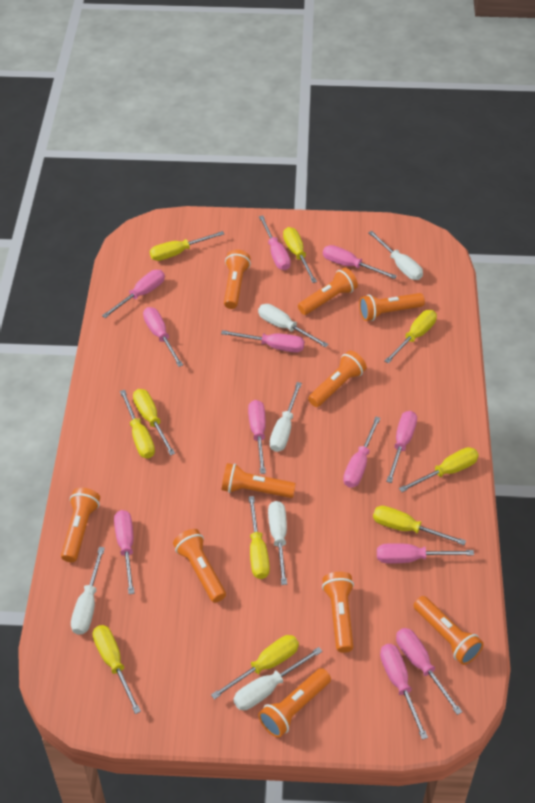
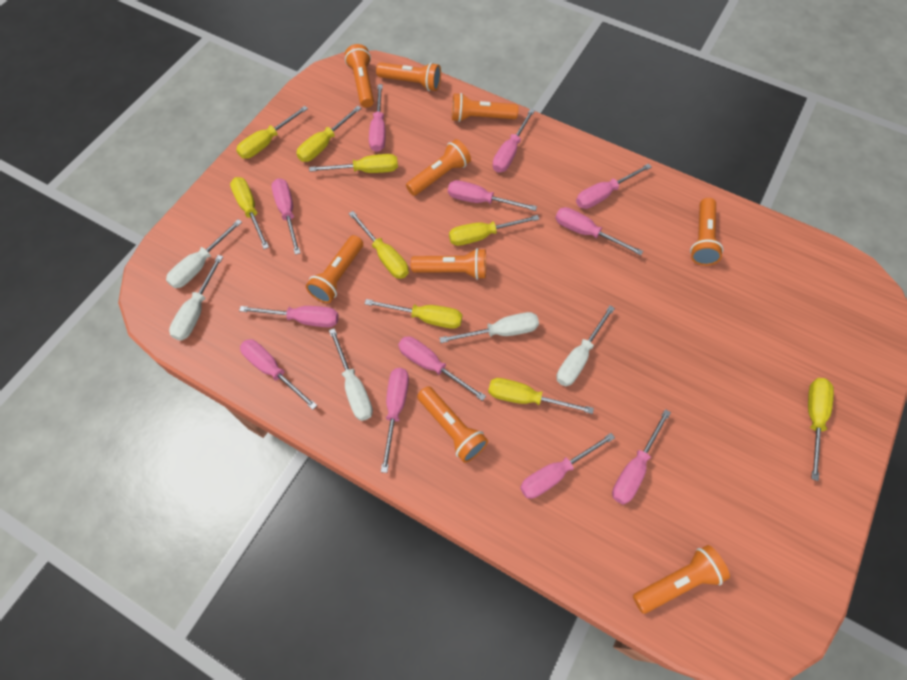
orange flashlight: [61,488,100,562] [173,529,226,603] [222,463,296,498] [224,250,251,309] [258,668,331,738] [298,268,358,315] [308,351,366,407] [322,572,354,653] [359,293,425,321] [414,596,484,665] = 10 -> [306,235,363,303] [345,44,374,108] [376,62,441,91] [406,139,471,196] [411,248,486,280] [417,386,488,463] [452,93,518,122] [633,545,730,614] [690,198,723,266] = 9
white screwdriver: [71,547,105,635] [233,647,322,710] [258,304,329,348] [268,501,287,585] [270,382,302,452] [368,231,423,280] = 6 -> [166,219,242,288] [169,255,223,340] [329,328,373,421] [439,312,539,343] [556,306,615,386] = 5
yellow screwdriver: [93,625,141,714] [120,390,155,458] [133,389,175,456] [150,231,224,261] [211,635,299,700] [248,496,270,579] [283,227,317,283] [373,506,466,545] [385,310,437,364] [399,447,479,492] = 10 -> [230,177,269,249] [236,106,308,159] [296,106,362,162] [309,154,398,173] [349,211,409,279] [365,299,462,329] [449,215,540,246] [488,378,594,414] [808,378,834,481] = 9

